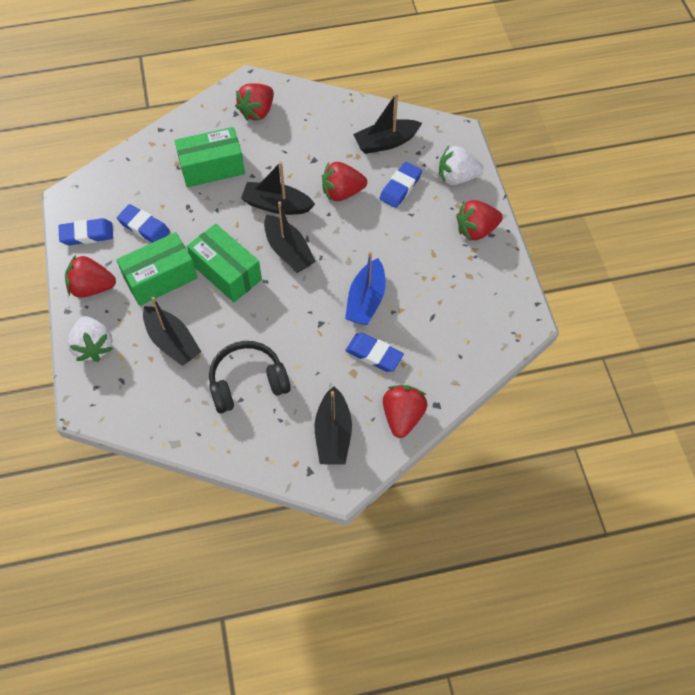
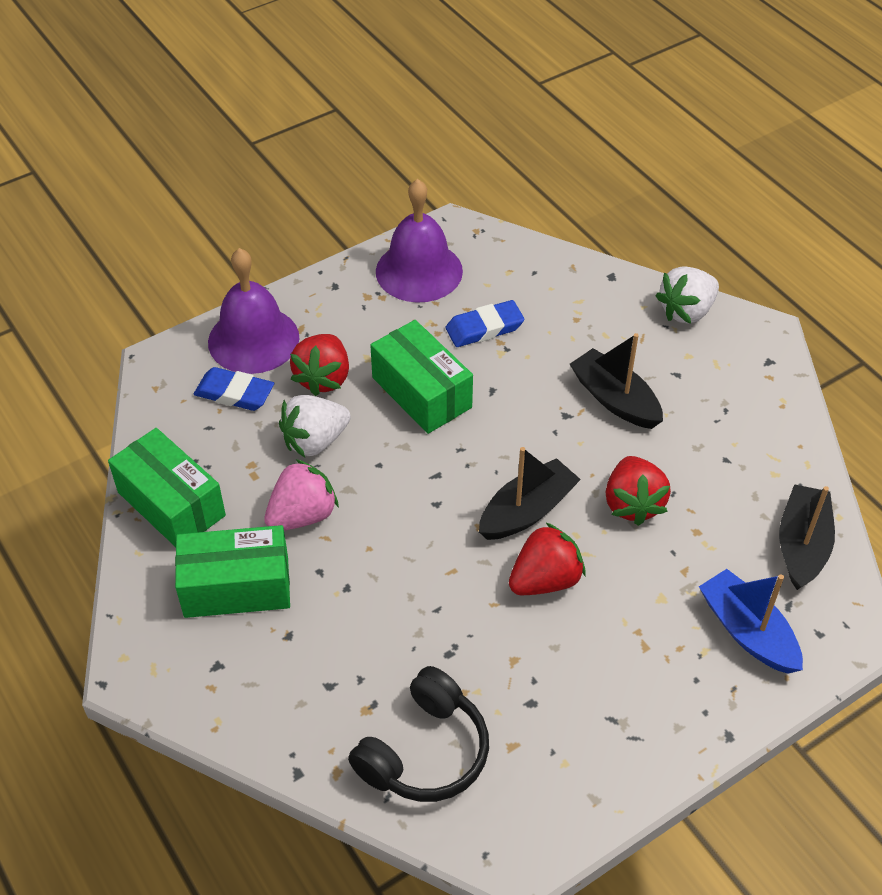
black boat: [143,297,201,366] [241,162,315,215] [264,201,316,273] [315,386,352,465] [353,93,422,154] = 5 -> [479,447,581,540] [570,333,663,429] [779,484,835,590] = 3
blue eraser: [59,218,113,245] [117,204,170,243] [345,333,404,372] [379,162,422,208] = 4 -> [194,367,274,411] [445,300,525,347] = 2
pink strawberry: none = 0 -> [264,459,339,530] = 1
purple bell: none = 0 -> [208,248,299,374] [376,179,463,303] = 2
red strawberry: [65,255,116,298] [235,83,274,121] [322,162,367,201] [383,385,428,438] [456,200,503,241] = 5 -> [290,334,349,396] [509,522,586,595] [605,456,671,526] = 3

